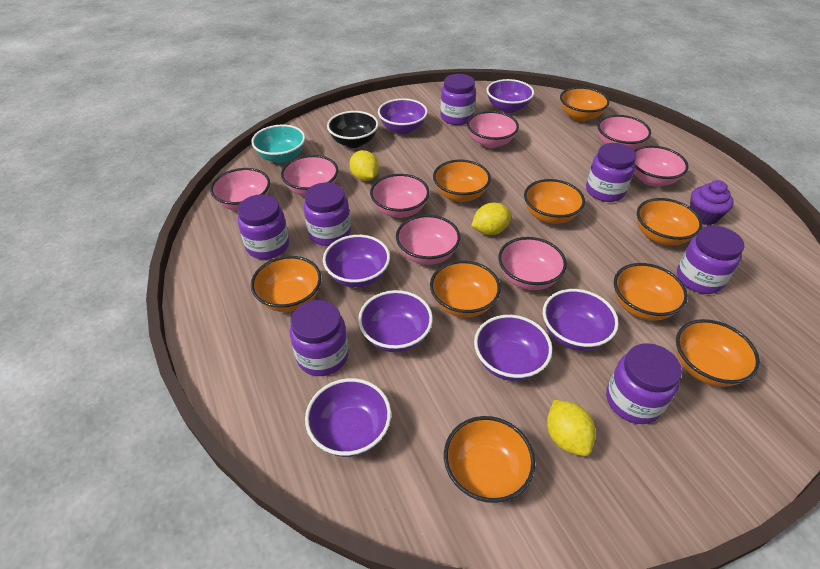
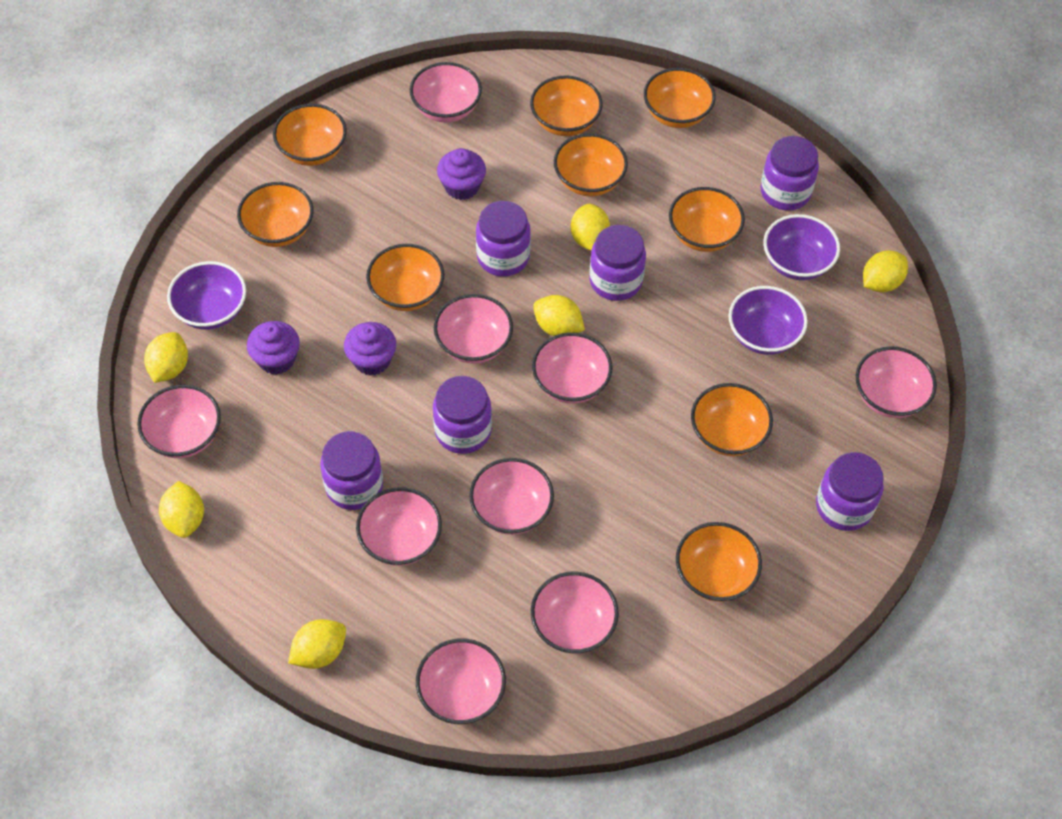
black bowl: [327,111,379,148] = 1 -> none = 0
pink bowl: [210,168,270,211] [281,155,338,196] [370,174,429,218] [396,215,460,265] [467,111,519,148] [498,237,567,290] [597,115,651,150] [634,145,689,186] = 8 -> [137,385,221,458] [356,487,442,566] [410,62,482,122] [416,638,506,724] [434,294,513,364] [469,458,554,535] [531,571,619,654] [532,332,612,404] [856,346,937,418] = 9
purple bowl: [305,378,391,457] [323,235,390,288] [358,290,433,352] [378,98,428,134] [474,315,552,381] [487,79,534,113] [543,289,619,351] = 7 -> [167,261,246,330] [728,286,808,355] [763,214,840,280] = 3
purple cupcake: [690,180,734,225] = 1 -> [247,321,300,375] [344,322,397,376] [437,148,486,200] = 3
purple jar: [237,194,289,259] [290,300,349,376] [304,182,351,246] [440,74,476,125] [586,143,636,202] [606,343,682,424] [677,226,744,294] = 7 -> [320,431,383,510] [433,376,492,454] [476,201,531,277] [589,225,646,301] [760,136,819,210] [816,452,884,531] = 6
turquoise bowl: [251,125,305,163] = 1 -> none = 0
yellow lemon: [349,150,379,181] [471,203,512,235] [547,400,596,456] = 3 -> [144,332,188,383] [159,481,204,538] [288,619,346,669] [533,295,585,336] [571,204,610,250] [863,250,908,292] = 6

